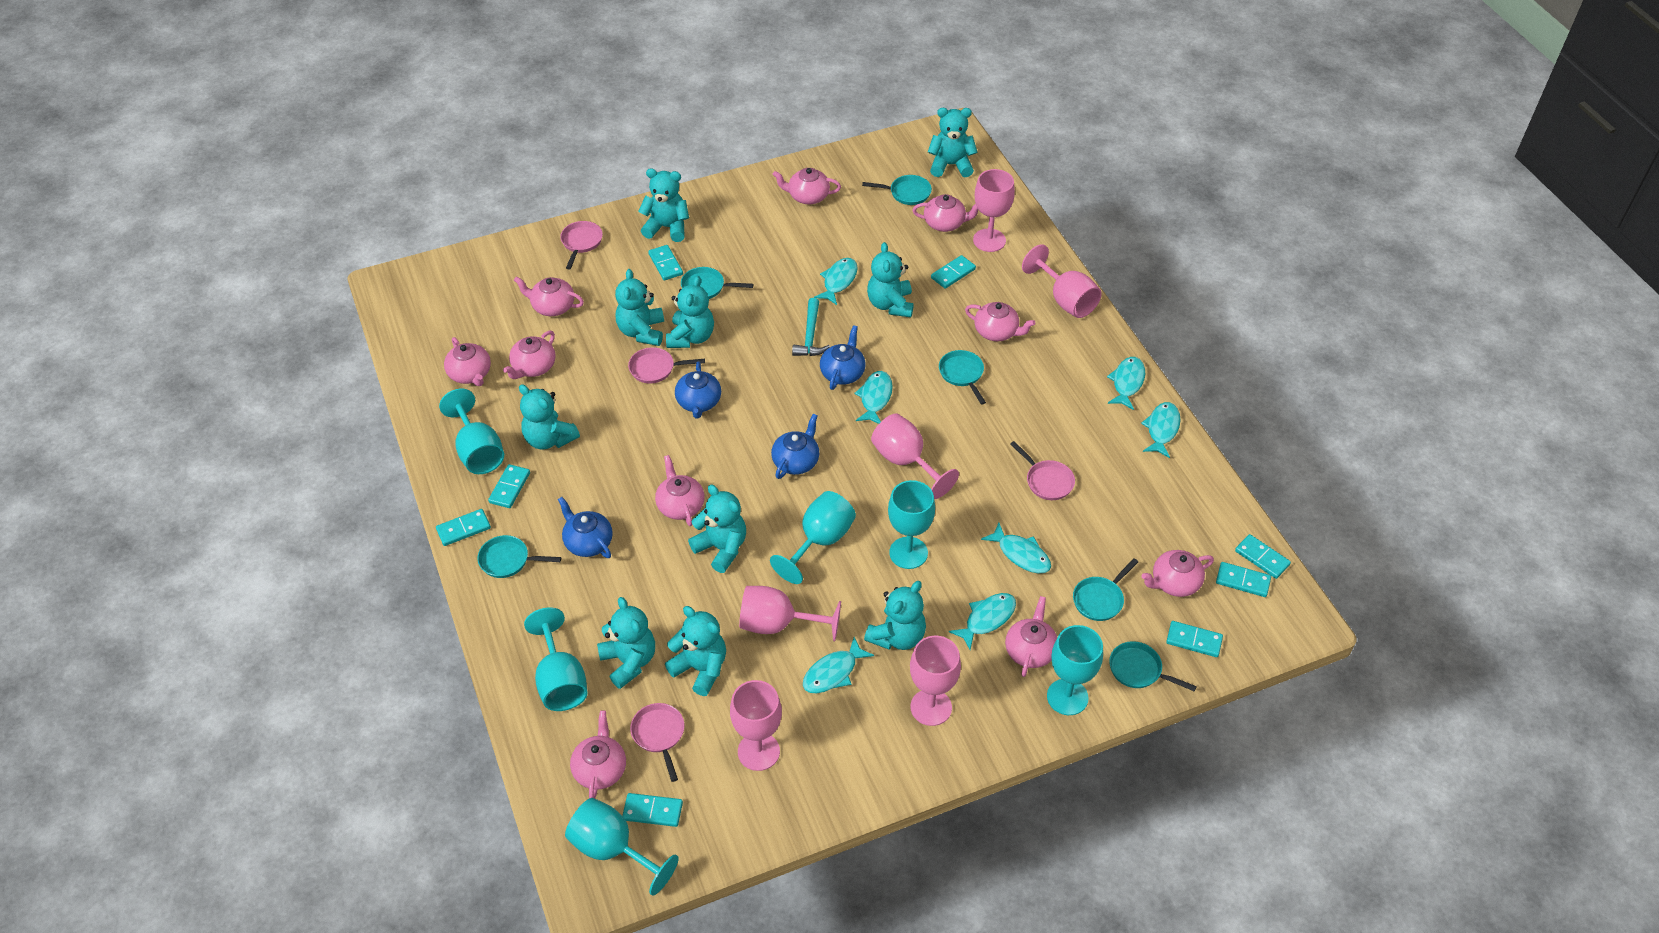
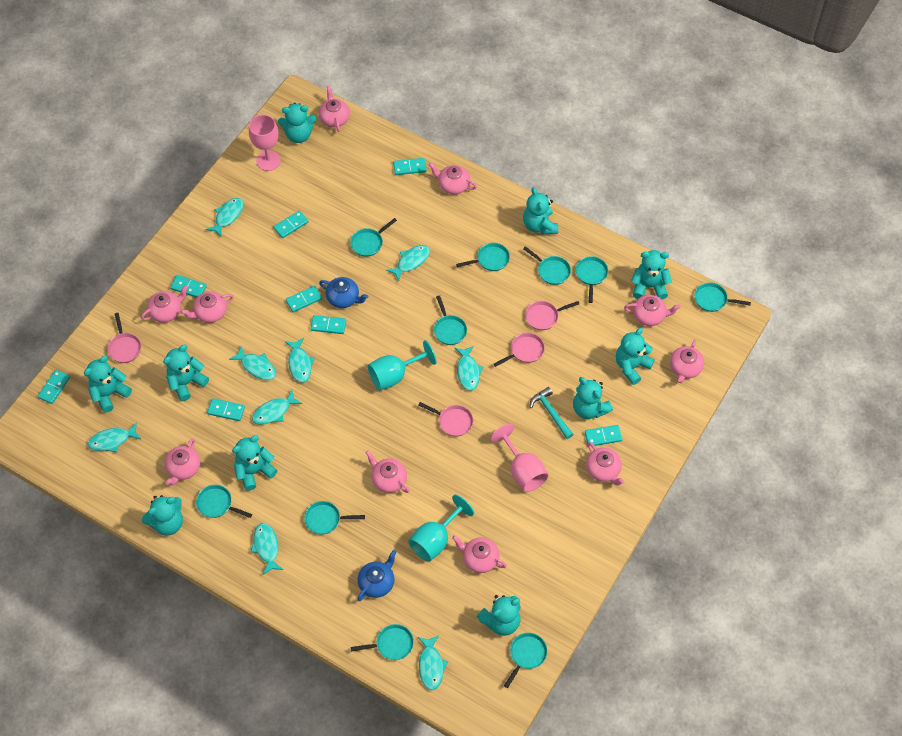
blue teapot: [558,497,613,558] [675,362,721,418] [771,414,819,479] [820,325,866,390] = 4 -> [319,277,368,308] [357,550,396,601] = 2
pink goblet: [730,680,782,771] [739,586,841,641] [871,413,959,499] [910,636,961,726] [973,169,1015,252] [1022,244,1102,318] = 6 -> [249,115,281,171] [490,424,549,492] = 2
turquoise fish: [803,637,874,693] [814,258,858,305] [854,371,893,424] [949,593,1016,650] [981,523,1051,573] [1107,357,1145,410] [1141,402,1181,458] = 7 -> [88,422,141,452] [206,198,243,238] [229,346,276,380] [250,523,283,575] [252,390,302,425] [285,338,315,383] [386,245,430,281] [418,635,448,690] [455,346,483,391] = 9
turquoise goblet: [439,389,504,474] [524,607,588,711] [565,798,679,895] [770,491,856,584] [888,480,935,569] [1047,625,1103,715] = 6 -> [368,340,437,390] [408,495,474,562] = 2
turquoise pan: [478,535,561,578] [681,267,753,299] [862,175,932,205] [939,350,986,405] [1073,558,1138,621] [1109,641,1197,692] = 6 -> [196,485,252,518] [304,501,365,534] [350,218,397,257] [351,624,414,660] [434,295,467,345] [456,243,510,271] [504,633,548,688] [523,246,571,285] [576,256,608,303] [695,283,751,312] = 10

